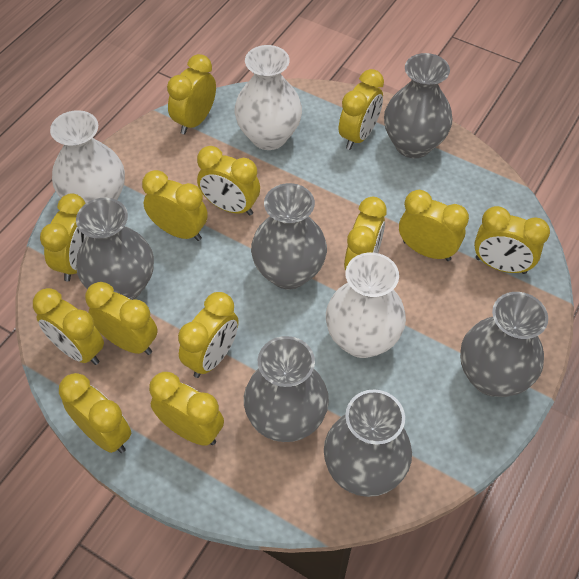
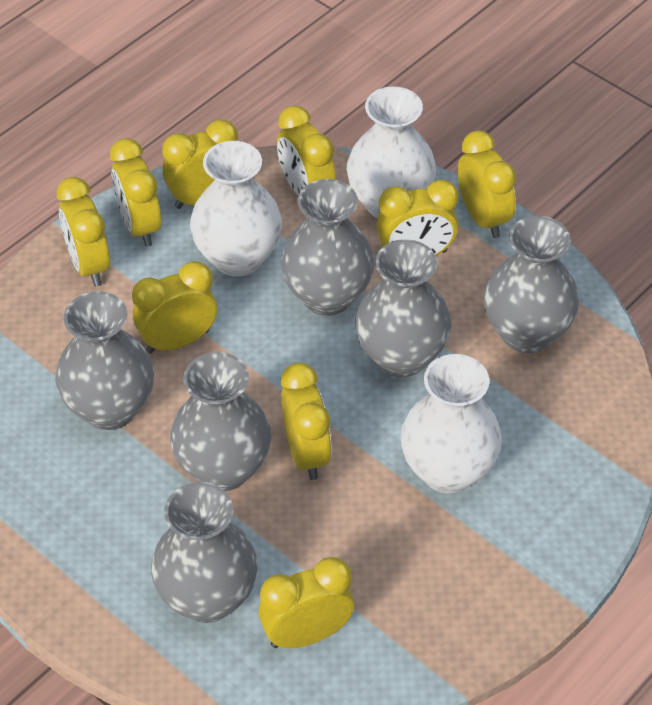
yellow clock: [33,288,104,365] [40,193,87,281] [59,373,131,453] [85,282,158,355] [142,170,208,241] [149,372,224,446] [167,54,216,135] [178,292,239,378] [197,146,260,216] [339,69,384,150] [344,197,387,271] [399,190,469,261] [474,206,550,274] = 13 -> [57,177,110,287] [110,138,162,247] [132,261,217,353] [162,119,238,209] [259,557,354,648] [277,105,336,196] [281,362,332,480] [376,179,459,255] [458,130,517,238] = 9

